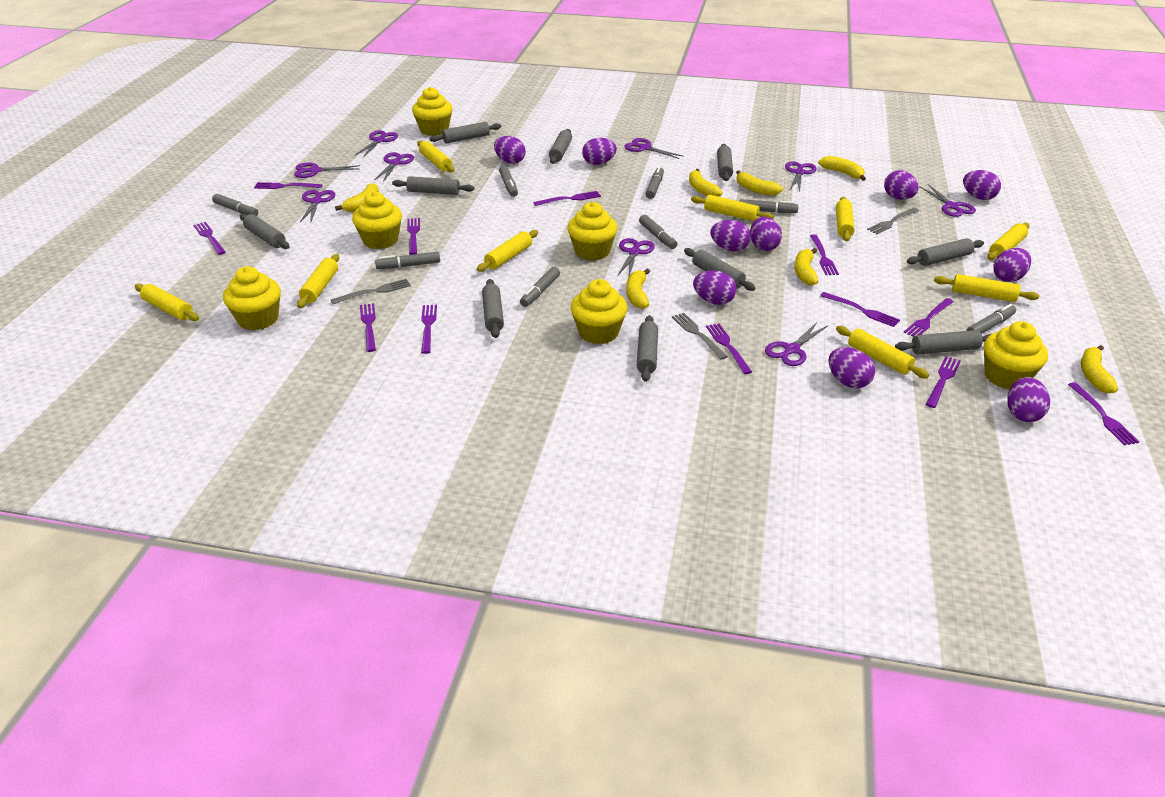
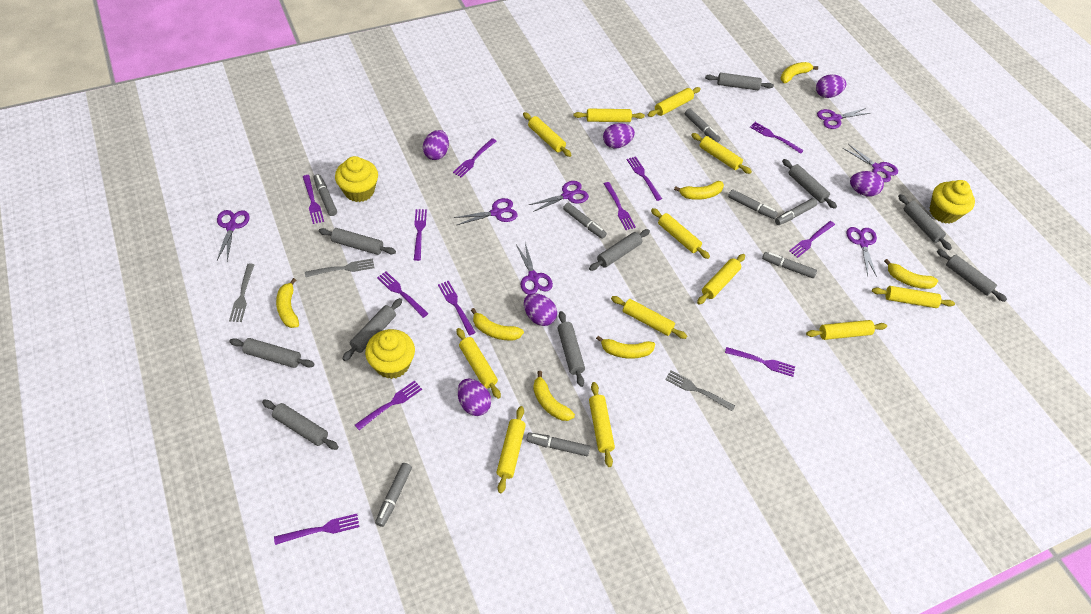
purple egg: [494,136,526,164] [582,138,617,165] [693,270,737,305] [710,220,751,251] [750,217,782,251] [828,348,875,388] [884,170,919,200] [963,170,1001,200] [993,248,1031,282] [1007,377,1050,422] = 10 -> [423,130,449,160] [458,379,491,416] [524,293,557,326] [603,123,635,148] [816,75,847,98] [850,171,884,197] = 6
purple scissors: [294,163,360,178] [300,190,335,223] [355,130,398,157] [374,152,414,182] [618,238,655,276] [624,138,684,159] [765,322,828,366] [785,161,817,192] [919,184,976,217] = 9 -> [217,210,250,261] [454,198,518,225] [516,243,553,295] [529,181,589,212] [817,108,870,129] [843,144,898,182] [846,227,877,277] = 7
yellow cupcake: [223,266,281,330] [352,191,402,249] [412,87,452,136] [567,202,617,261] [571,279,628,344] [984,321,1048,390] = 6 -> [335,156,378,202] [365,329,415,379] [930,180,975,224] = 3
yellow rolling pin: [135,284,199,321] [297,254,339,308] [417,141,454,173] [477,230,538,272] [691,195,774,221] [836,197,855,241] [836,326,929,378] [934,274,1039,302] [987,222,1030,260] = 9 -> [457,328,501,399] [496,406,526,493] [523,112,571,157] [573,109,645,122] [589,382,615,467] [611,296,687,339] [648,87,701,117] [651,208,710,259] [691,133,752,174] [697,254,745,305] [806,320,887,340] [872,286,955,308] = 12

